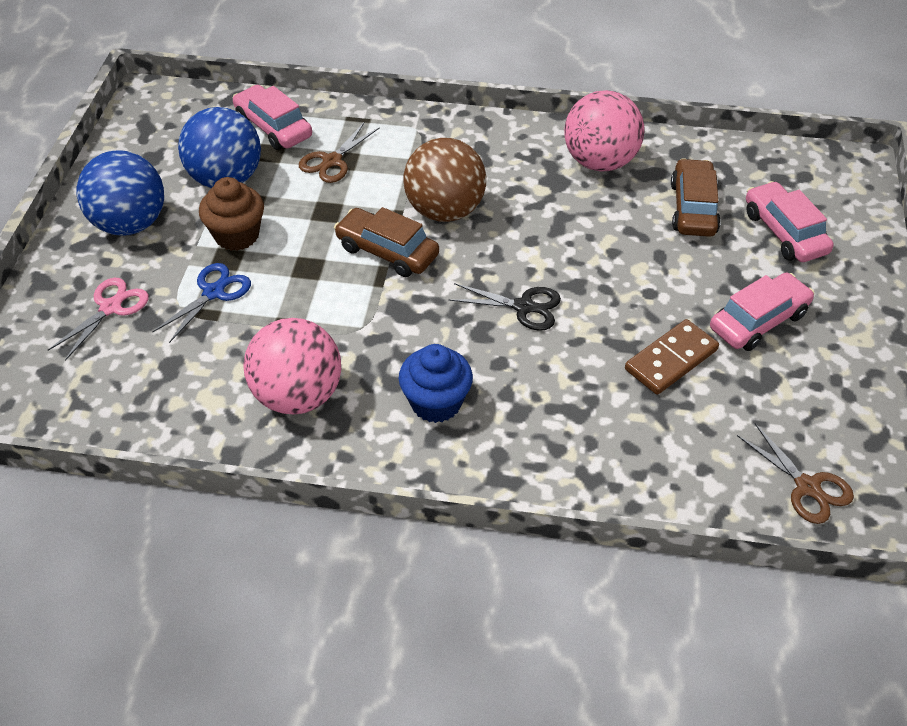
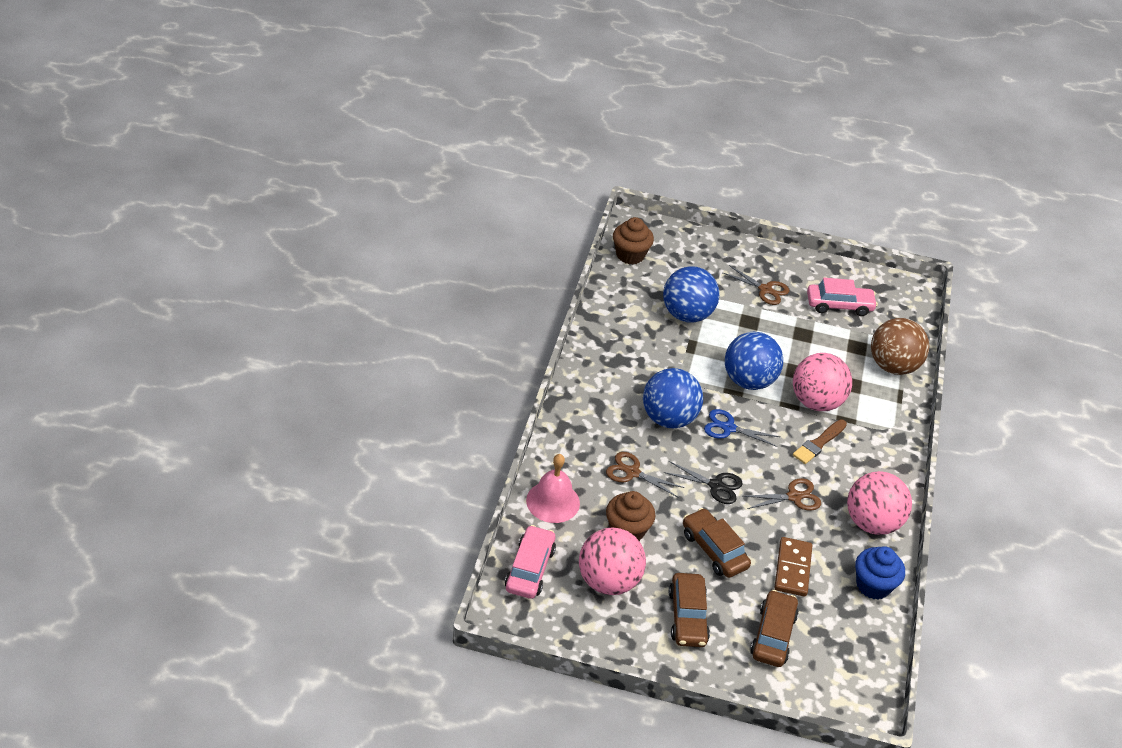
blue ball: [77,151,164,236] [178,107,261,188] = 2 -> [643,368,703,429] [663,266,719,323] [725,332,783,390] = 3
brown brush: none = 0 -> [793,419,847,464] = 1
brown car: [334,207,439,277] [671,158,721,237] = 2 -> [669,573,710,647] [683,508,751,578] [750,590,799,667] = 3
brown cupcake: [199,177,264,251] = 1 -> [606,491,655,541] [613,217,654,264] = 2
brown scissors: [299,122,380,183] [737,423,854,524] = 2 -> [606,452,684,497] [723,265,789,305] [743,478,821,511] = 3
pink ball: [243,318,341,415] [564,90,644,172] = 2 -> [579,527,646,595] [793,353,852,411] [847,471,912,535] = 3
pink bell: none = 0 -> [526,454,580,523] = 1
pink car: [233,85,312,150] [710,273,814,351] [746,181,834,262] = 3 -> [505,525,556,599] [807,278,878,316] = 2
pink scissors: [48,278,149,361] = 1 -> none = 0

